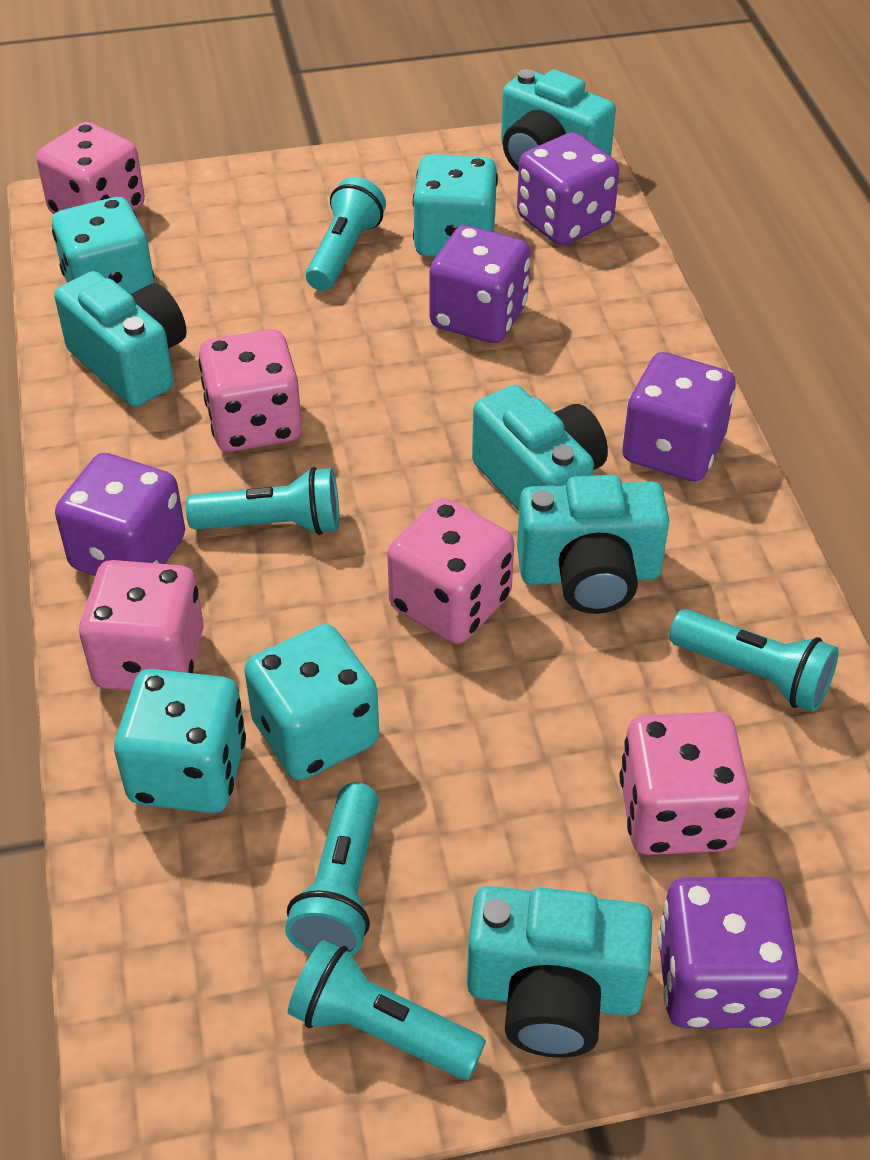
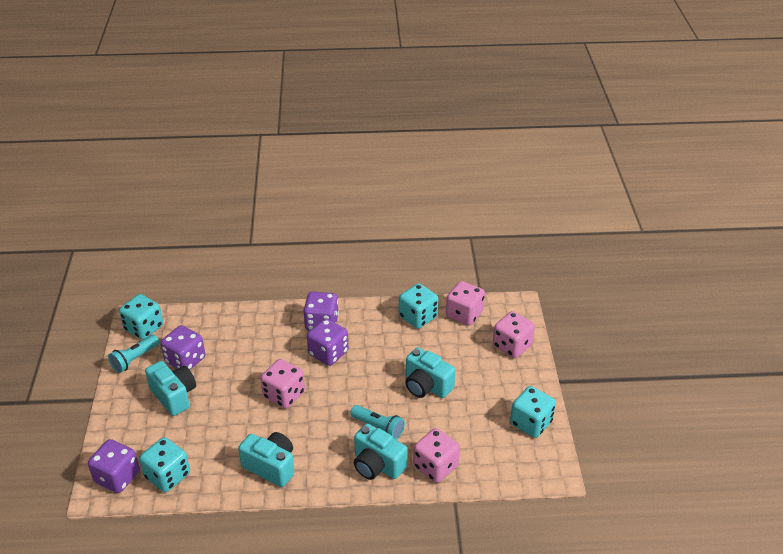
pink dice: [36,122,145,214] [79,560,204,691] [198,329,302,452] [387,498,514,644] [619,712,750,855] = 5 -> [261,359,305,408] [413,428,460,483] [446,281,485,326] [493,311,535,358] = 4
purple dice: [55,453,185,576] [429,225,531,343] [517,132,619,245] [622,352,736,481] [657,877,799,1028] = 5 -> [88,439,140,493] [160,325,205,370] [303,291,339,331] [307,318,348,366] = 4
turquoise camera: [54,271,187,407] [467,886,652,1058] [472,385,608,511] [501,69,616,172] [517,475,670,614] = 5 -> [145,361,196,416] [238,432,294,487] [354,424,408,480] [405,347,456,398] = 4
turquoise flashlight: [186,467,339,535] [285,782,379,956] [288,940,486,1080] [306,177,386,291] [669,609,839,712] = 5 -> [108,335,159,373] [350,405,405,440] = 2

